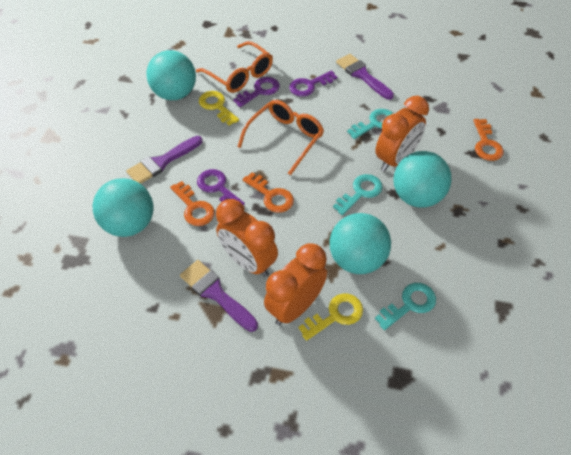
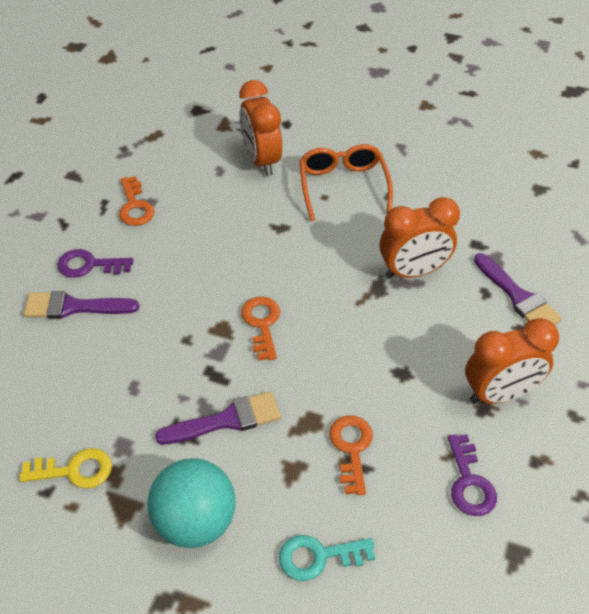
orange glasses: [196,41,273,93] [238,100,324,175] = 2 -> [299,144,393,221] = 1
purple key: [197,169,245,206] [233,77,280,107] [289,70,337,97] = 3 -> [58,249,133,278] [448,434,497,516] = 2
turquoise ball: [93,178,153,237] [146,50,196,100] [329,213,391,274] [393,151,451,208] = 4 -> [147,458,235,548] = 1
turquoise key: [333,174,383,215] [347,109,394,139] [375,283,436,330] = 3 -> [279,535,375,581] = 1
yellow key: [199,91,239,126] [298,293,363,341] = 2 -> [19,448,112,489] = 1

